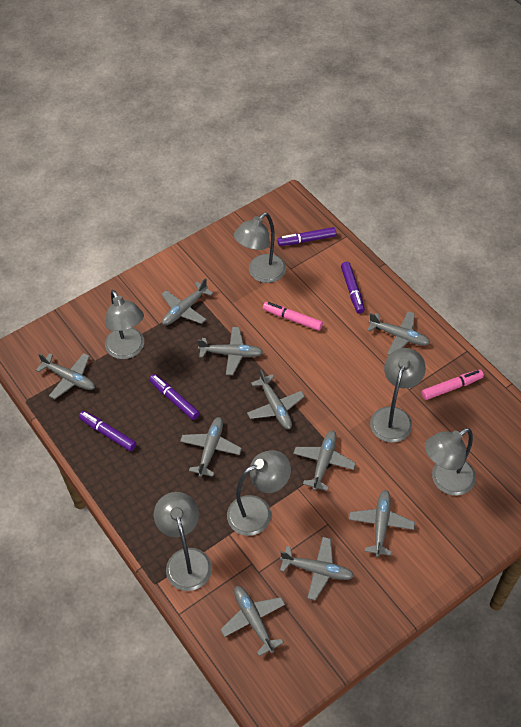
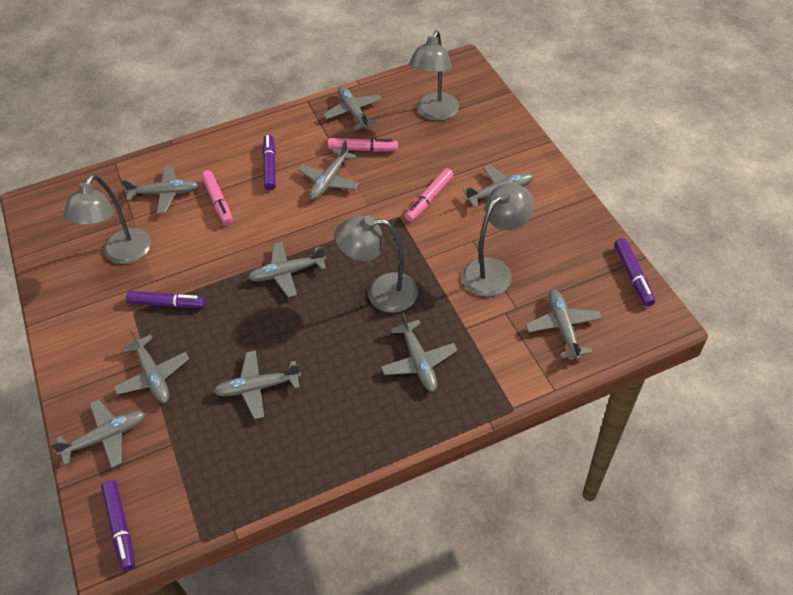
grey lamp: [105,290,144,359] [154,492,212,591] [227,450,291,536] [234,213,286,283] [370,348,426,443] [425,428,476,496] = 6 -> [63,175,151,264] [335,215,418,313] [409,30,459,121] [462,183,534,297] = 4
pink marker: [263,302,323,331] [421,370,484,400] = 2 -> [201,170,233,225] [328,138,398,152] [405,168,453,222] = 3

